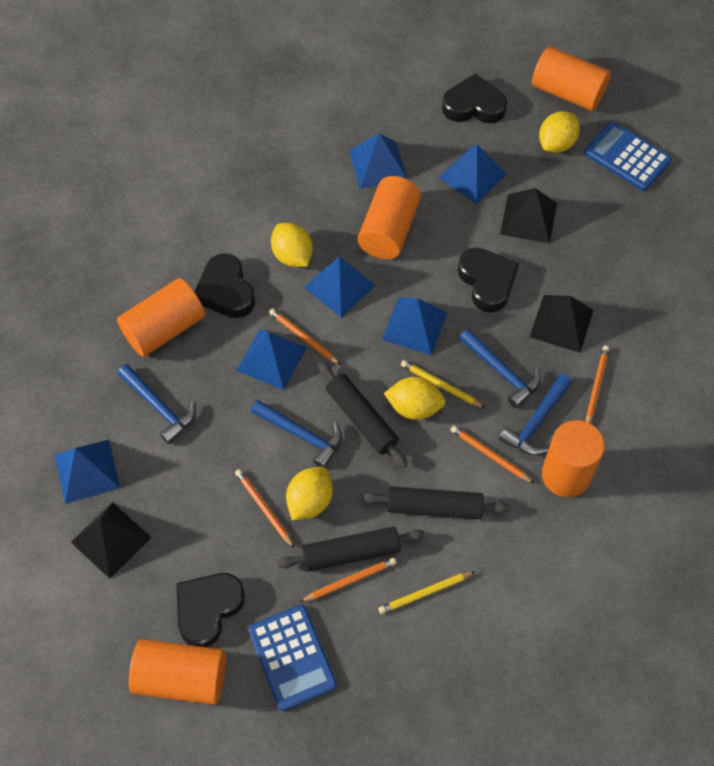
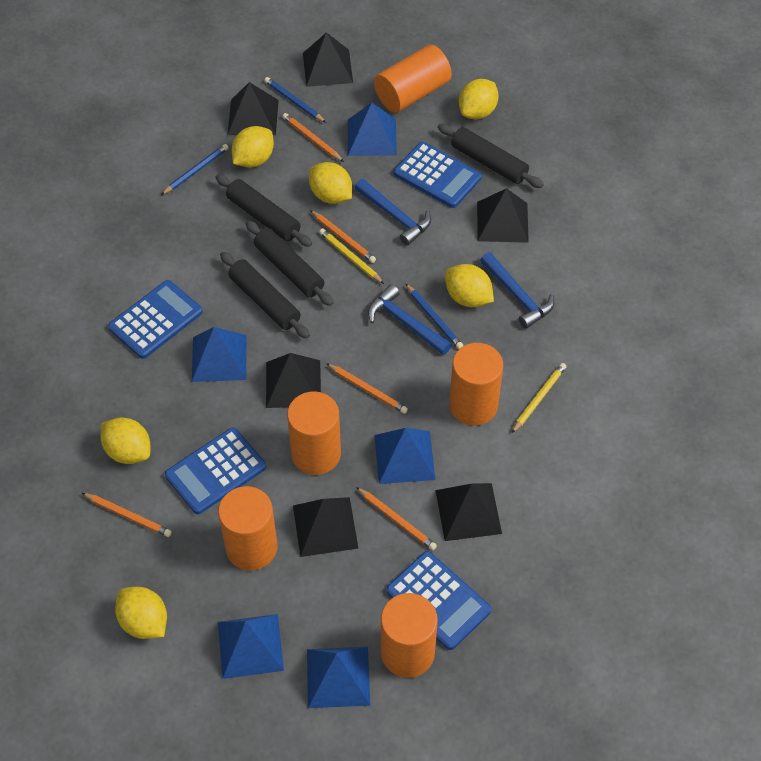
black heart: [176,573,245,647] [195,253,255,318] [442,73,507,124] [458,248,519,312] = 4 -> none = 0
black pyramid: [71,502,152,579] [500,188,557,244] [530,295,594,353] = 3 -> [227,82,279,136] [266,353,321,408] [293,497,358,557] [303,32,353,87] [435,483,502,541] [477,188,529,243] = 6
black rolling pin: [277,527,425,571] [318,362,408,468] [361,486,509,519] = 3 -> [215,174,312,247] [220,252,310,339] [246,221,333,306] [438,124,544,188] = 4
blue calculator: [248,605,337,711] [584,121,672,191] = 2 -> [108,280,203,359] [165,427,266,514] [386,551,491,650] [394,142,482,208] = 4
blue hammer: [117,364,196,444] [251,400,342,468] [459,329,541,408] [499,373,572,455] = 4 -> [355,179,431,246] [368,284,452,355] [480,252,554,329] = 3
blue pencil: none = 0 -> [161,144,228,195] [264,77,326,123] [406,284,463,349] = 3
blue pyramid: [55,440,120,504] [236,329,307,390] [304,256,376,317] [349,133,408,189] [382,297,448,355] [438,144,507,204] = 6 -> [192,327,246,382] [218,614,284,679] [307,647,370,708] [348,103,397,156] [374,428,436,484] = 5
yellow lemon: [271,223,313,267] [286,467,333,521] [384,377,445,420] [539,111,580,153] = 4 -> [101,417,151,464] [115,587,167,639] [232,126,274,168] [309,162,352,204] [445,264,494,307] [459,79,499,119] = 6

